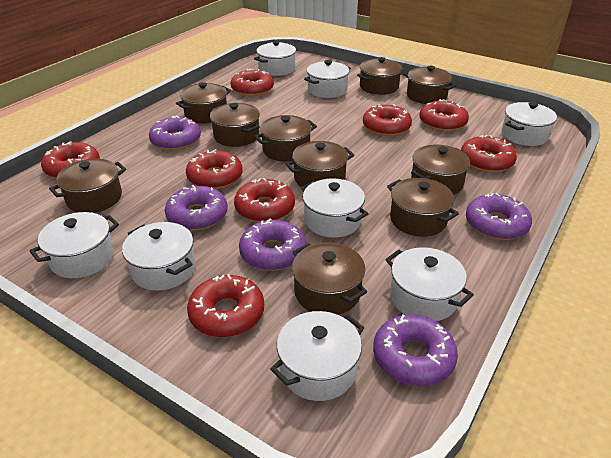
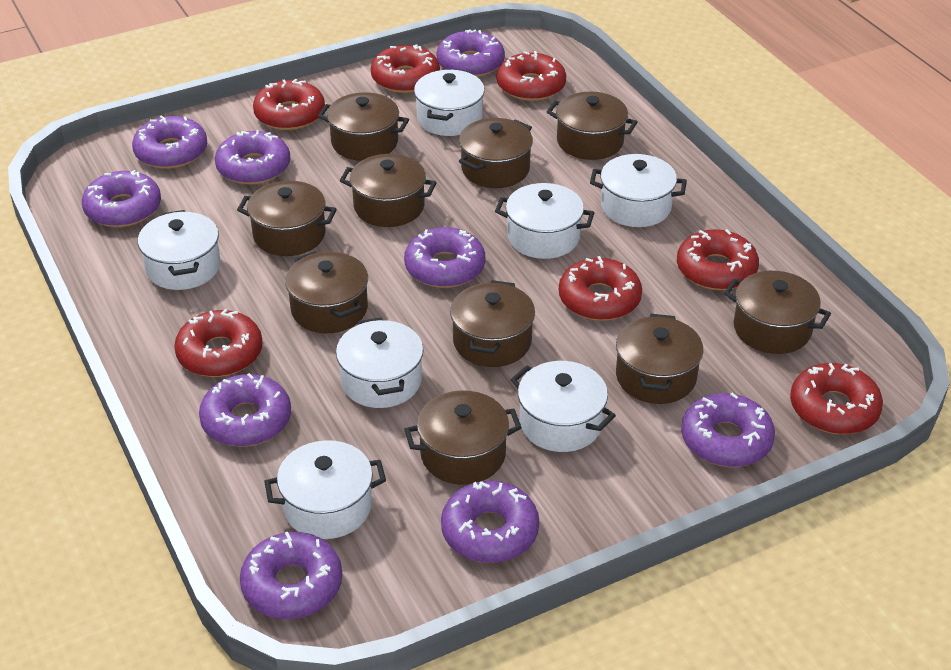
purple donut: [149,116,201,150] [165,185,228,231] [239,219,306,271] [373,314,458,387] [466,193,532,240] = 5 -> [82,170,161,227] [132,115,207,169] [199,373,291,447] [215,130,290,185] [240,531,342,619] [404,227,485,288] [436,29,505,77] [441,481,539,563] [681,393,775,467] = 9
red donut: [41,141,100,178] [186,149,242,189] [187,274,264,337] [231,69,274,96] [234,178,295,222] [363,104,412,136] [419,99,469,131] [461,135,517,172] = 8 -> [174,309,263,377] [253,79,325,130] [371,45,440,93] [497,51,566,101] [559,256,642,321] [677,229,759,290] [790,363,883,434] = 7
white pot: [29,212,119,278] [122,222,195,291] [254,41,298,76] [270,311,364,401] [301,178,368,238] [304,60,351,98] [385,247,474,321] [502,102,557,146] = 8 -> [138,210,221,290] [264,440,386,539] [336,317,424,408] [414,69,485,136] [495,183,594,259] [511,361,616,452] [590,154,687,227] = 7

